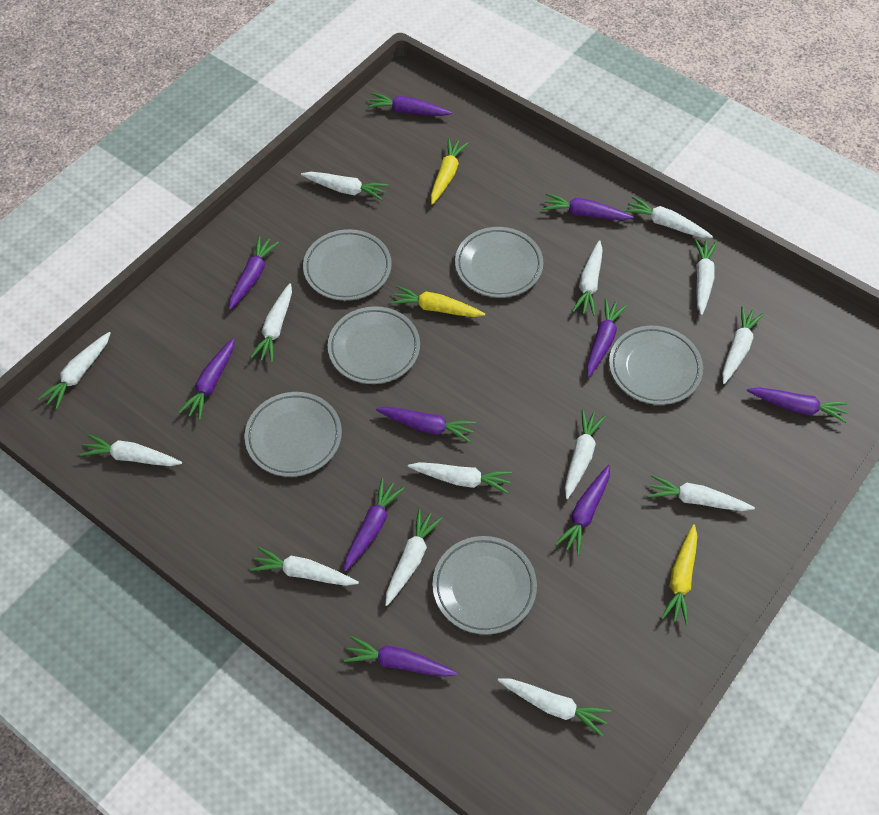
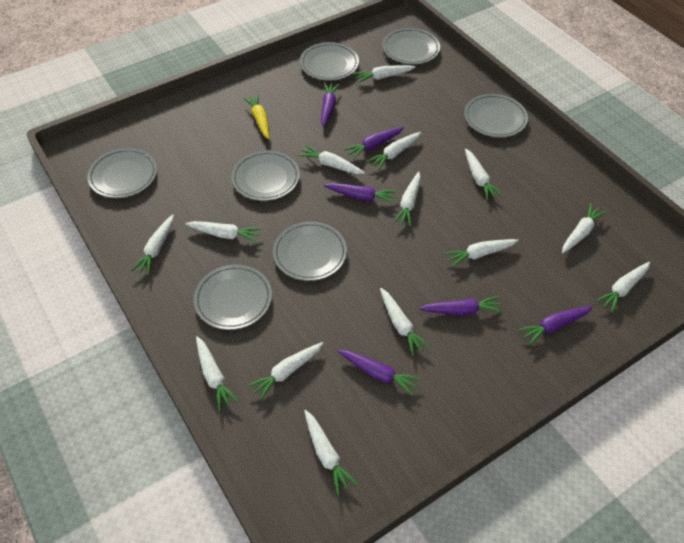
grey plate: [244,392,342,477] [303,229,392,301] [328,306,420,384] [432,536,537,635] [455,227,543,298] [609,326,703,405] = 6 -> [87,148,157,198] [194,265,272,330] [231,150,300,201] [273,221,347,281] [300,42,359,81] [382,28,440,64] [464,94,528,137] = 7
purple carrot: [178,338,235,420] [229,236,279,310] [344,478,404,572] [344,636,458,677] [367,93,452,116] [376,407,476,442] [542,193,633,220] [555,465,610,556] [587,298,627,377] [747,387,849,423] = 10 -> [321,82,339,128] [324,183,397,204] [338,350,421,396] [344,127,404,160] [419,296,503,316] [518,306,593,345] = 6
yellow carrot: [390,285,485,317] [431,138,468,205] [661,524,698,626] = 3 -> [243,94,269,139] = 1

